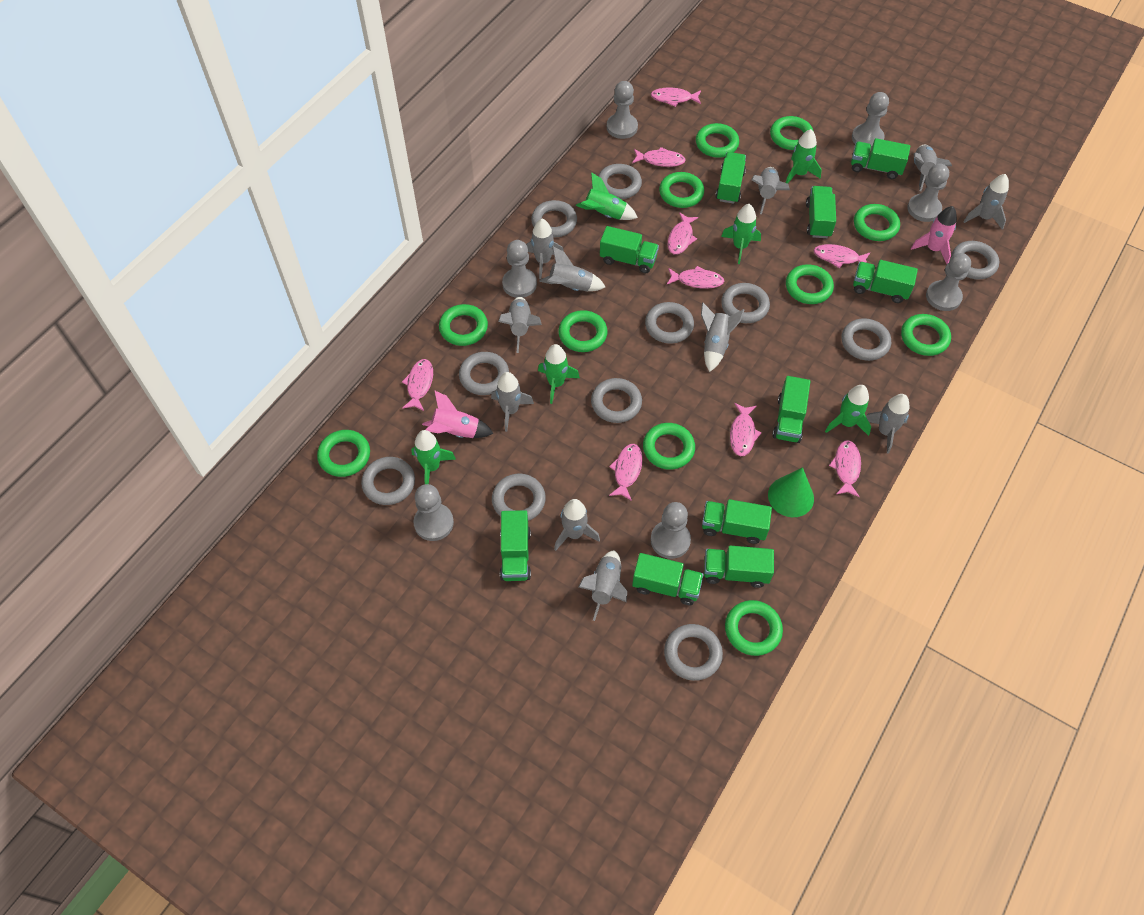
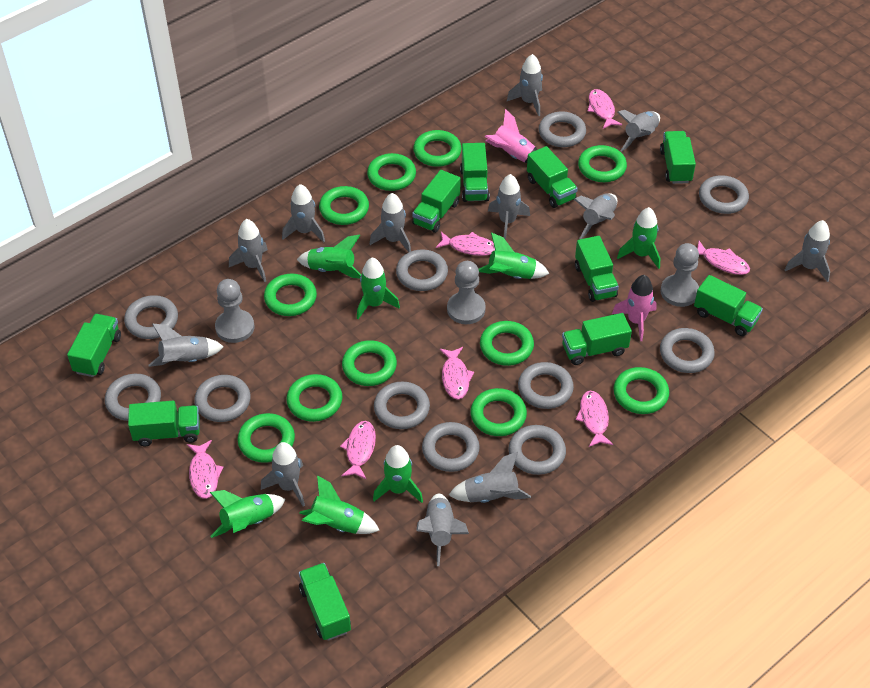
green cone: [768,467,814,517] = 1 -> none = 0
green rocket: [411,430,456,484] [538,344,580,404] [576,172,638,220] [721,204,761,264] [786,129,822,184] [825,385,871,436] = 6 -> [210,490,286,538] [297,235,361,279] [299,475,380,534] [357,257,400,319] [373,445,423,503] [478,232,550,279] [617,207,660,269] = 7
grey pawn: [413,484,454,541] [502,240,537,298] [607,81,638,139] [651,502,691,559] [852,92,889,150] [907,164,949,222] [926,253,971,311] = 7 -> [215,279,254,343] [447,261,486,324] [661,243,699,307] = 3
grey rocket: [491,372,534,432] [498,297,542,353] [526,219,564,279] [539,247,605,291] [554,499,600,551] [579,550,627,621] [701,303,744,372] [752,167,790,214] [866,394,910,454] [914,145,952,191] [964,174,1009,230] = 11 -> [148,323,224,367] [229,219,268,282] [261,442,305,507] [282,184,325,242] [370,193,411,252] [416,494,469,566] [449,452,531,503] [488,174,530,239] [507,54,543,116] [574,193,617,239] [617,110,660,152] [785,220,830,282] = 12
pink fish: [402,359,433,411] [609,444,643,501] [632,147,686,167] [651,88,701,107] [667,266,724,289] [668,212,698,255] [730,403,761,456] [814,244,870,268] [829,440,861,497] = 9 -> [187,440,223,499] [340,421,376,479] [436,232,495,256] [440,347,474,400] [576,391,613,447] [588,89,622,129] [697,241,750,275] = 7

